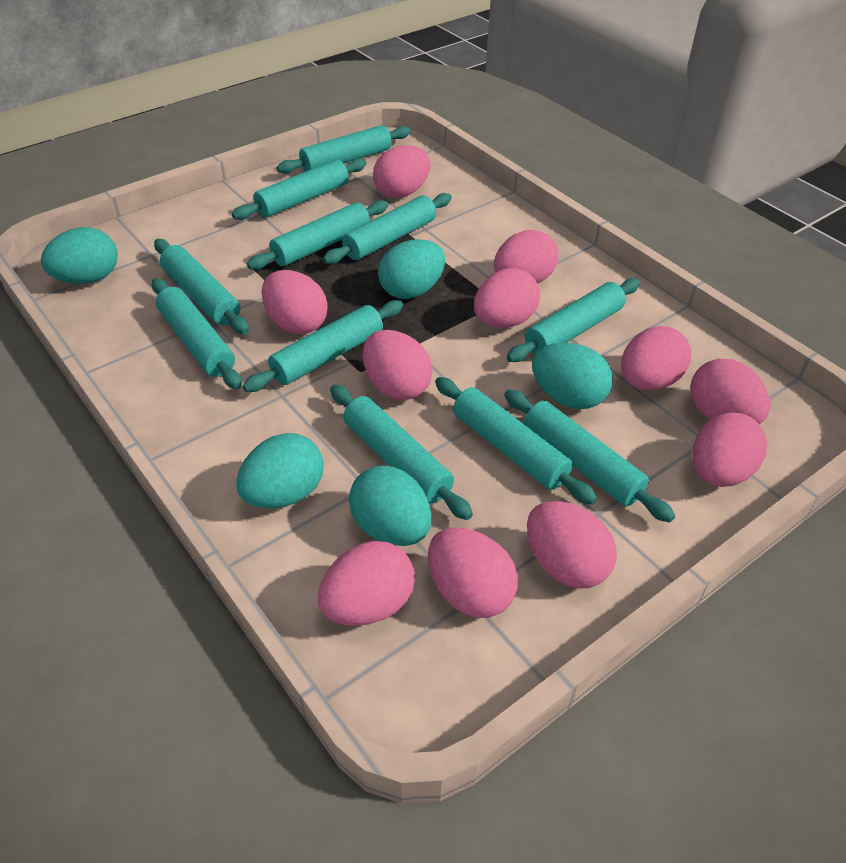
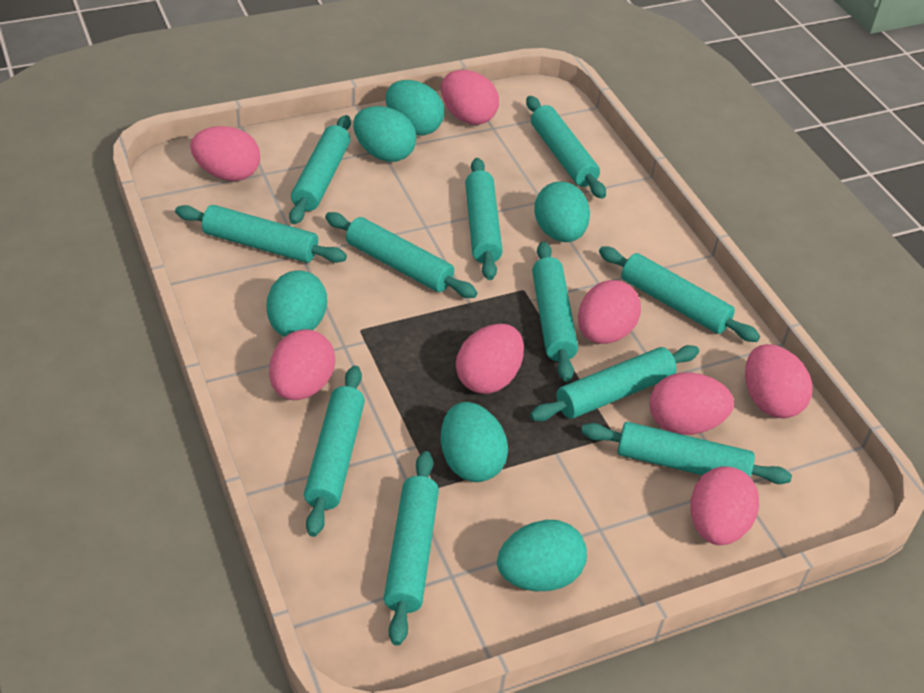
pink egg: [262,270,328,334] [318,541,415,626] [363,330,433,400] [373,145,430,198] [428,527,518,618] [474,268,540,328] [494,230,558,283] [527,501,617,589] [621,326,691,390] [691,359,770,424] [693,412,767,487] = 11 -> [190,126,260,181] [269,329,335,400] [441,70,499,125] [456,324,524,394] [578,280,641,344] [650,372,734,435] [691,467,759,545] [745,344,812,419] = 8
turquoise egg: [41,227,118,284] [236,433,324,508] [349,465,432,546] [378,239,445,299] [532,343,613,409] = 5 -> [267,270,327,337] [353,106,417,162] [386,80,444,136] [441,402,508,482] [497,520,587,591] [534,181,590,242] = 6

